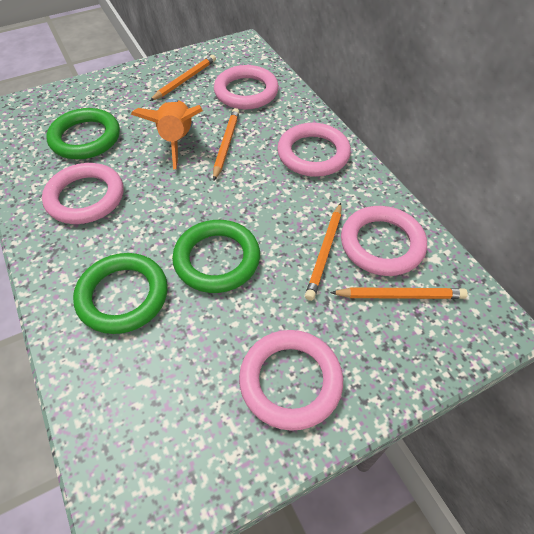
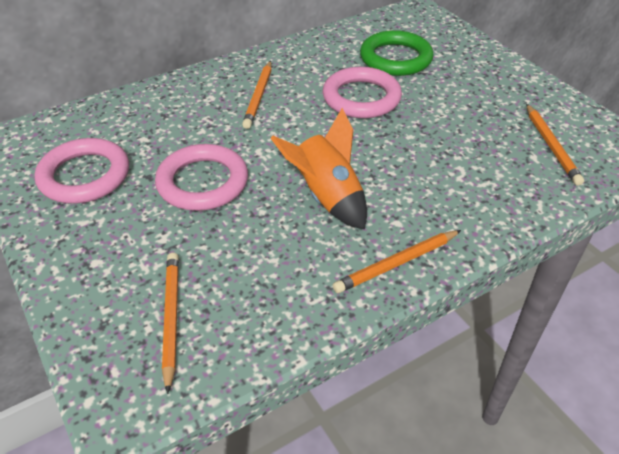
green ring: [46,108,120,159] [73,253,168,334] [172,220,260,293] = 3 -> [360,30,434,76] = 1
pink ring: [42,163,123,224] [214,65,279,110] [239,330,343,431] [277,123,351,177] [341,206,427,276] = 5 -> [35,138,129,203] [155,144,248,211] [323,67,402,118] = 3

